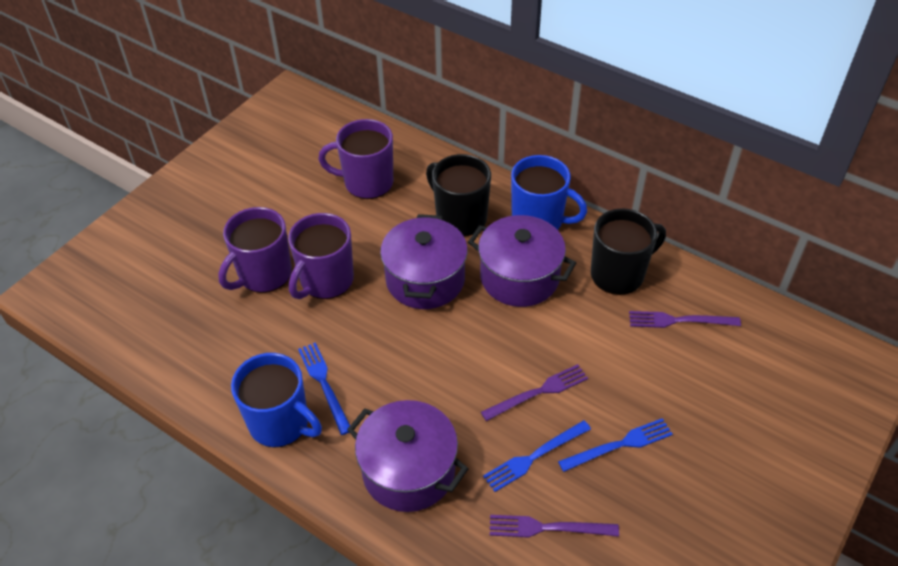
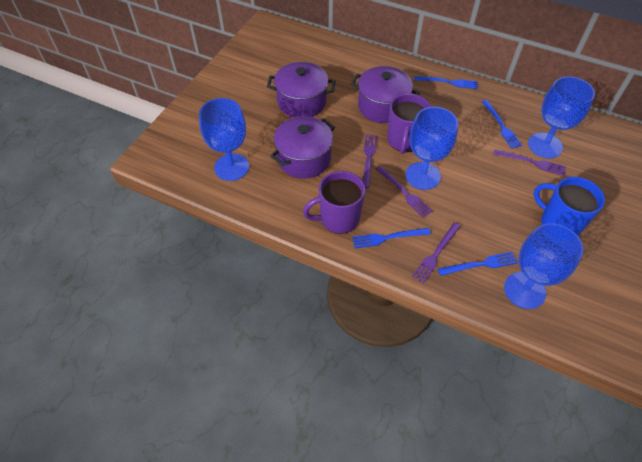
black mug: [426,154,491,237] [591,208,666,295] = 2 -> none = 0
blue fork: [298,342,350,435] [483,420,591,492] [558,418,673,472] = 3 -> [352,228,431,249] [414,76,478,89] [438,252,518,276] [482,100,522,149] = 4
blue goblet: none = 0 -> [199,98,249,181] [406,107,458,190] [504,223,583,309] [528,76,595,158] = 4
blue mug: [231,353,322,448] [511,155,587,230] = 2 -> [533,177,605,236] = 1
purple fork: [481,364,588,421] [490,515,619,538] [629,311,741,328] = 3 -> [363,134,377,188] [376,166,433,218] [412,222,461,283] [493,149,566,175] = 4
purple mug: [218,207,292,293] [288,213,354,299] [318,119,393,199] = 3 -> [303,171,365,234] [387,94,431,154] = 2

